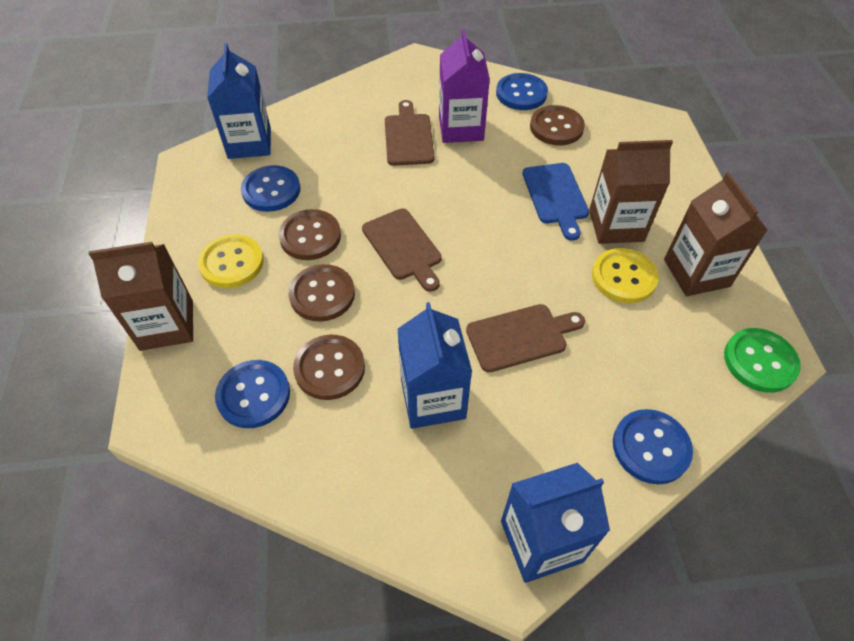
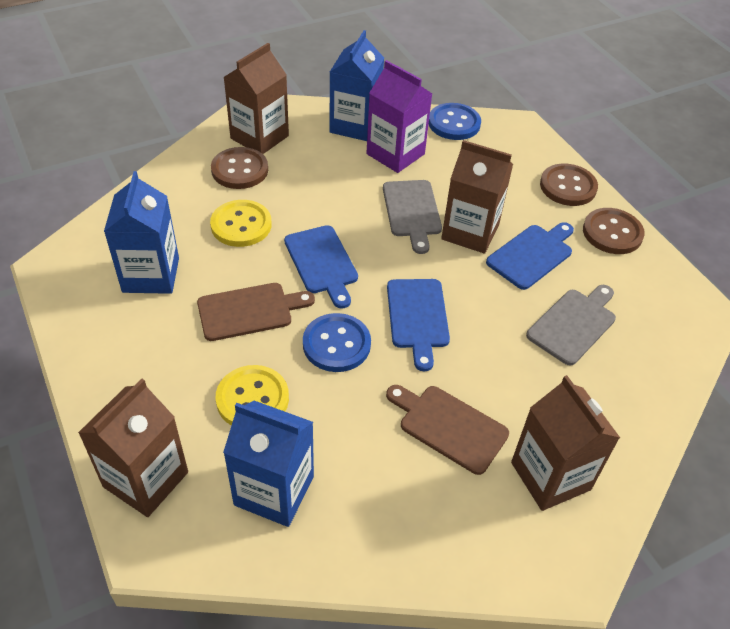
blue button: [215,360,290,428] [241,165,300,212] [496,73,548,110] [613,409,693,484] = 4 -> [303,313,371,372] [429,103,481,140] = 2
blue cutting board: [523,163,589,241] = 1 -> [284,225,358,309] [387,279,450,371] [486,222,574,290] = 3
brown button: [279,209,341,260] [288,264,355,322] [293,335,365,400] [530,105,585,145] = 4 -> [211,147,268,189] [540,163,598,206] [583,208,645,254] = 3
brown carton: [89,242,193,351] [589,140,673,244] [664,172,767,296] = 3 -> [78,379,188,517] [224,43,289,154] [441,140,513,254] [511,375,620,511] = 4
brown cutting board: [362,208,442,292] [385,100,435,166] [466,304,585,372] = 3 -> [197,283,315,341] [386,385,509,475] = 2
green button: [724,328,801,393] = 1 -> none = 0
grey cutting board: none = 0 -> [383,180,442,254] [526,285,616,366] = 2

